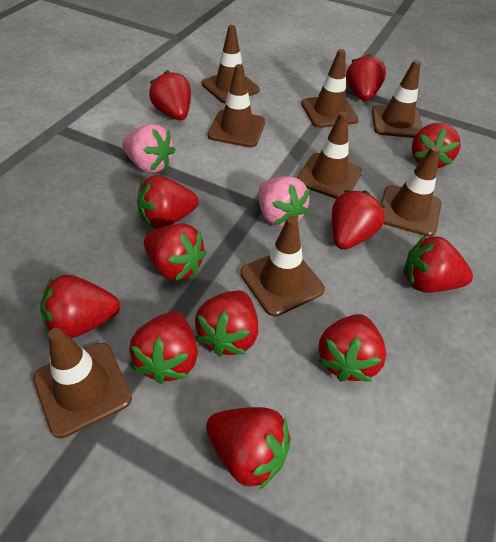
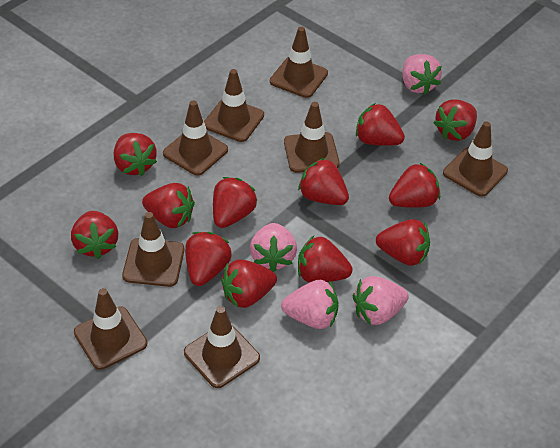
pink strawberry: [122,124,175,173] [259,176,310,227] = 2 -> [250,223,297,272] [281,280,338,329] [353,276,409,325] [402,54,442,95] = 4

